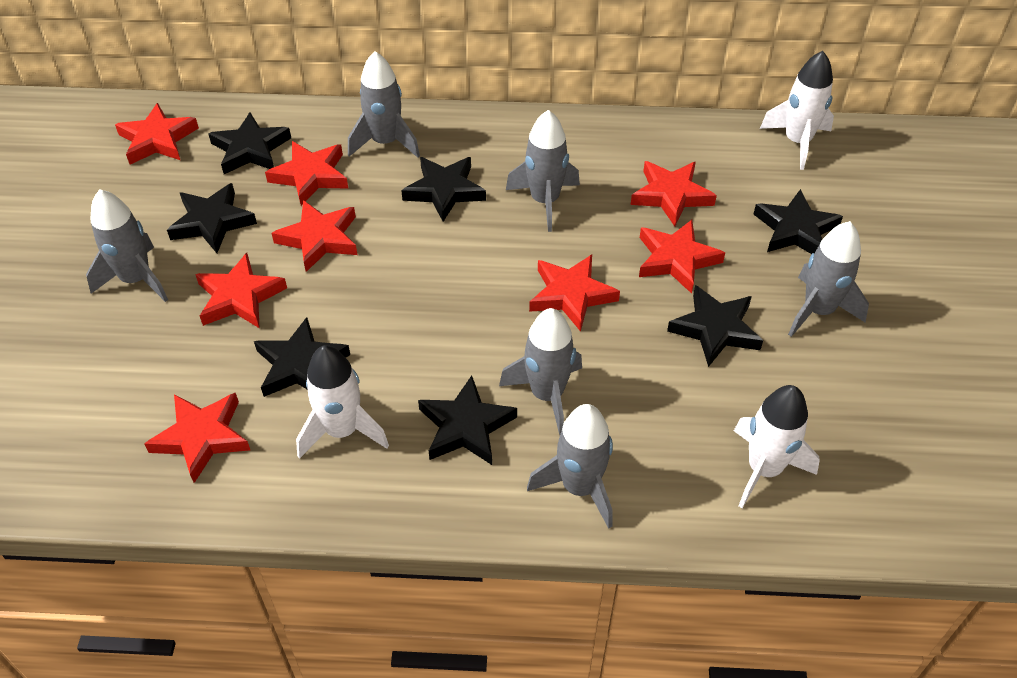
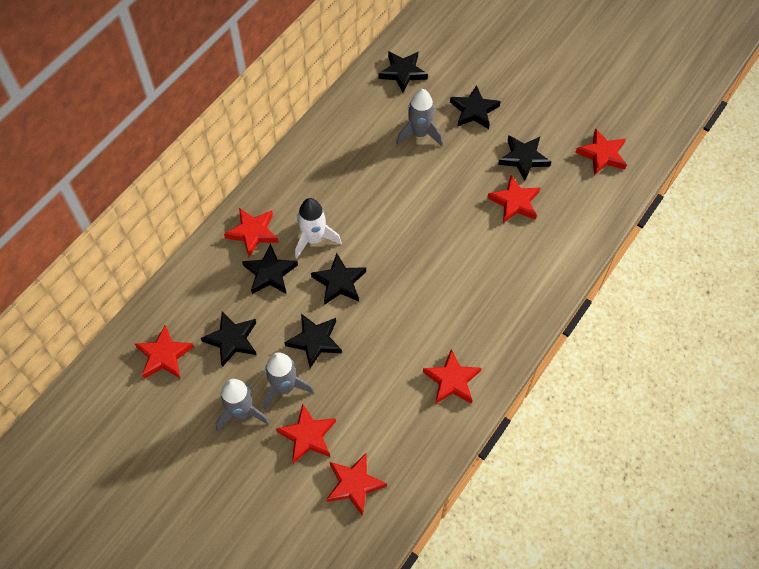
grey rocket: [86,189,168,302] [348,51,420,158] [499,308,582,436] [506,110,580,232] [527,404,613,529] [788,221,869,337] = 6 -> [216,379,270,431] [263,352,314,410] [397,89,443,146] = 3
red star: [115,103,199,165] [144,393,250,483] [195,253,287,328] [265,141,349,206] [272,200,357,272] [529,254,620,332] [631,161,717,226] [639,220,725,294] = 8 -> [135,325,194,379] [224,208,279,257] [276,404,336,464] [326,453,387,516] [423,349,481,404] [487,175,540,223] [575,128,627,175] = 7
white rocket: [296,345,389,459] [734,385,820,508] [760,51,834,170] = 3 -> [295,198,342,258] = 1

